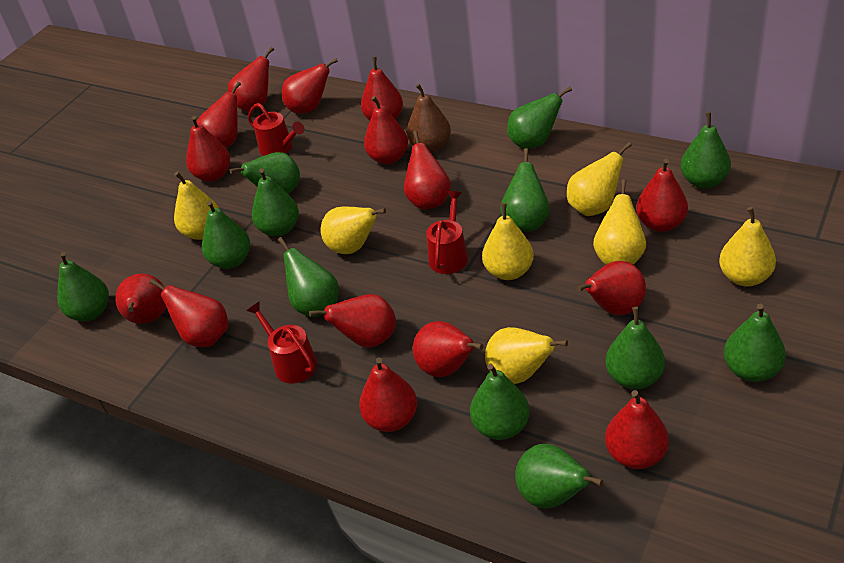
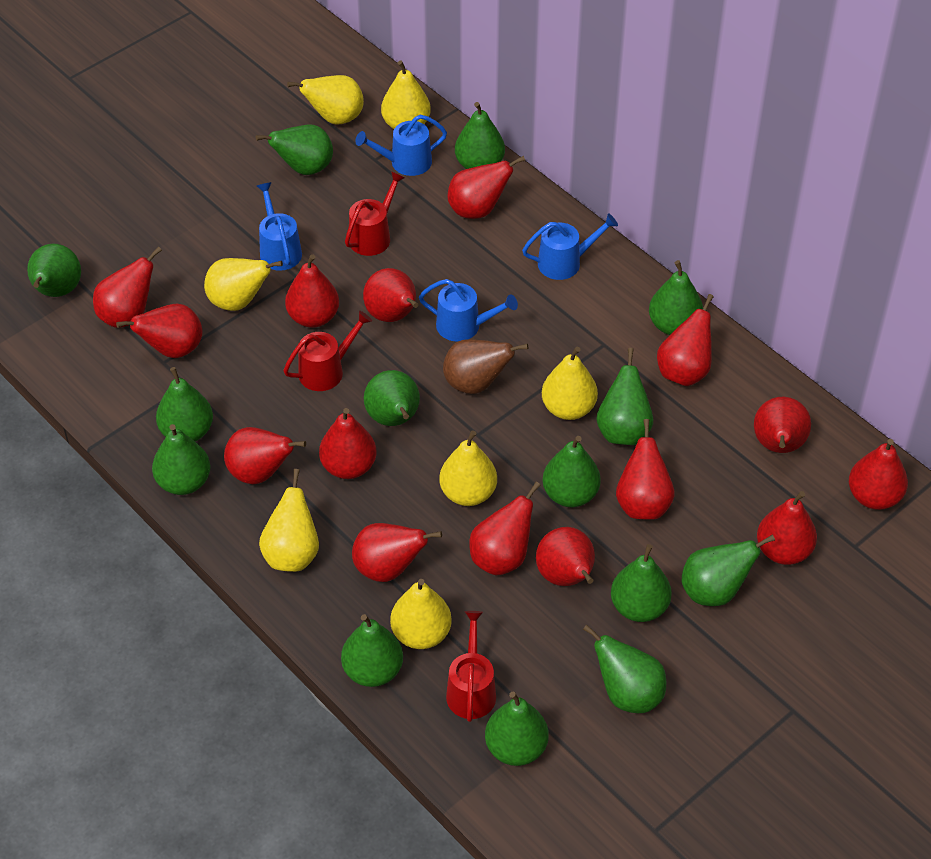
blue watering can: none = 0 -> [257,182,302,271] [356,115,447,176] [419,279,518,342] [522,213,618,280] = 4
green pear: [57,252,109,321] [202,201,250,269] [229,152,300,194] [252,168,299,237] [278,237,339,317] [470,363,530,440] [500,148,550,232] [507,87,572,149] [515,444,604,508] [605,307,665,389] [681,112,731,189] [724,304,786,382] = 12 -> [27,243,81,297] [152,424,210,495] [156,367,213,441] [256,124,333,175] [341,614,403,687] [364,370,420,426] [455,102,505,169] [485,692,549,766] [542,436,601,507] [583,624,666,713] [596,348,653,445] [611,544,672,622] [649,260,703,335] [682,535,775,606] = 14

